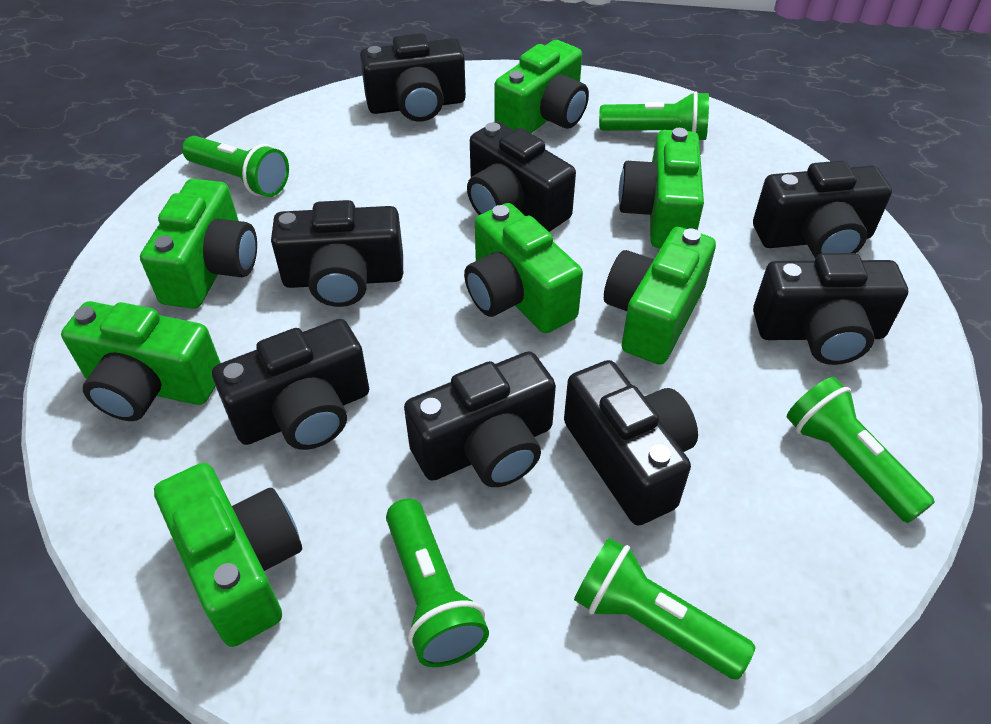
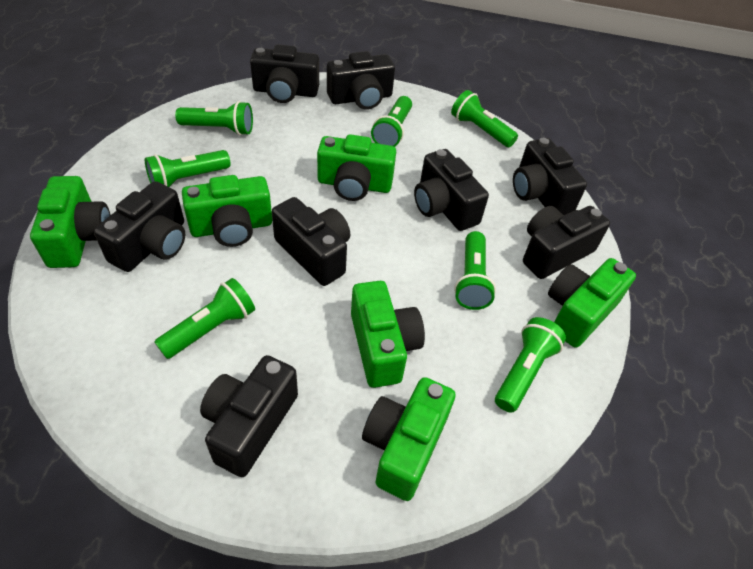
green camera: [61,301,220,421] [140,179,257,309] [154,463,302,647] [464,203,583,333] [495,40,589,133] [604,227,716,365] [619,128,704,248] = 7 -> [30,176,110,268] [182,175,272,247] [317,134,396,201] [351,281,425,388] [362,377,456,501] [548,258,636,348] = 6
green flashlight: [182,136,289,197] [386,498,489,667] [574,538,755,680] [599,91,709,140] [787,377,935,523] = 5 -> [145,150,231,187] [154,278,255,359] [175,101,253,135] [371,96,412,147] [451,90,518,147] [454,231,496,310] [495,317,566,413] = 7

